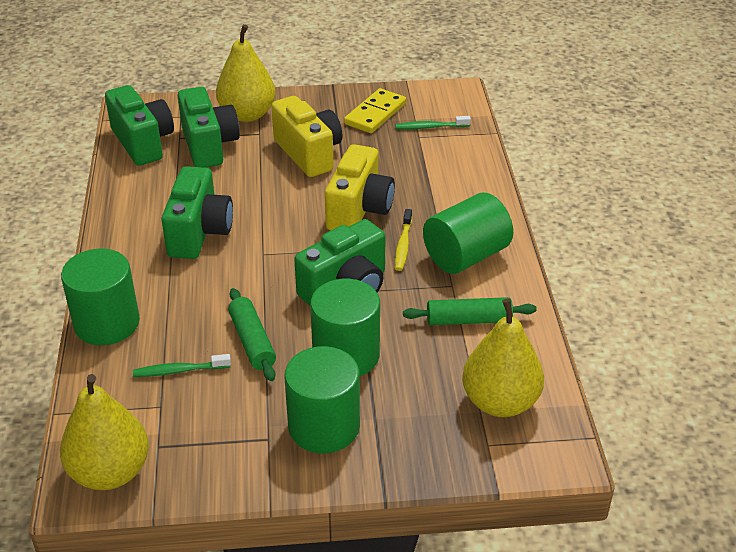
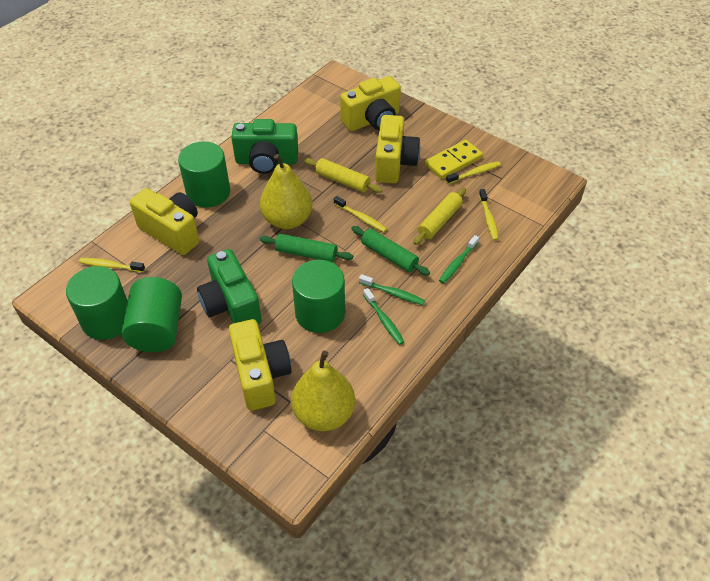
green camera: [105,85,174,166] [161,166,233,259] [178,87,240,168] [294,219,386,306] = 4 -> [197,249,262,324] [231,119,298,174] = 2
green toothbrush: [133,354,231,377] [396,116,471,129] = 2 -> [359,274,425,305] [363,288,404,345] [439,235,479,284] = 3
yellow camera: [271,96,342,177] [325,144,395,231] = 2 -> [130,188,199,255] [229,319,291,411] [340,76,401,131] [375,115,420,183] = 4
yellow pear: [60,374,149,490] [216,24,276,122] [462,299,544,417] = 3 -> [260,154,312,229] [291,351,355,431] = 2
yellow rolling pin: none = 0 -> [304,158,382,193] [413,188,466,245] = 2
yellow toothbrush: [395,209,412,271] = 1 -> [79,258,145,272] [334,196,387,232] [446,161,501,184] [479,189,499,241] = 4

